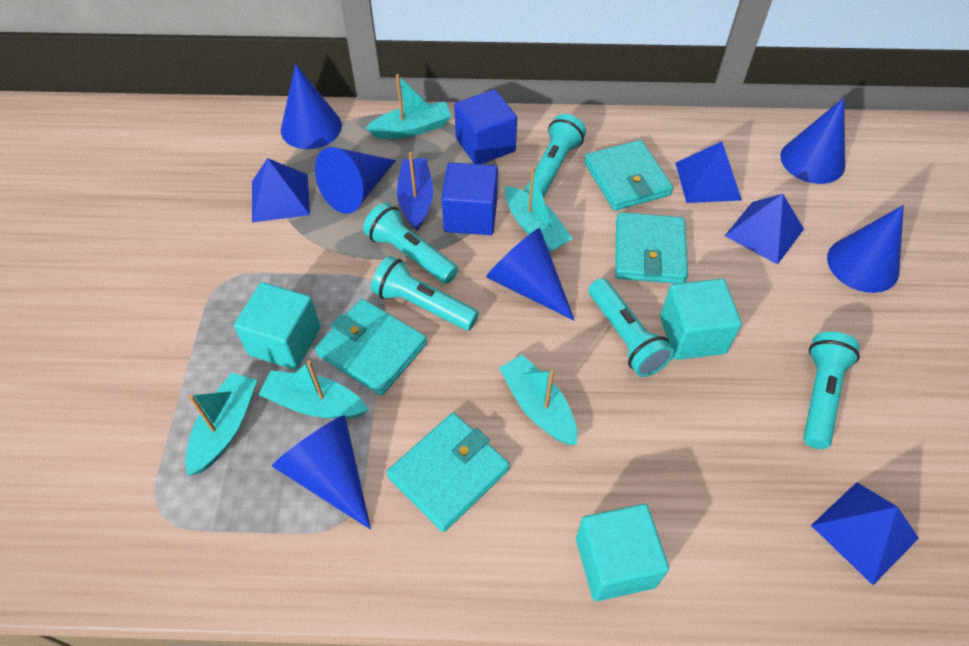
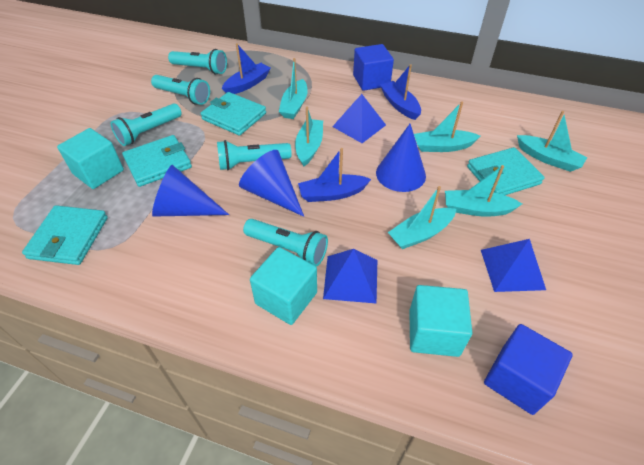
blue boat: [397,152,433,231] = 1 -> [222,43,271,94] [298,148,371,202] [380,64,421,120] = 3
blue cone: [272,415,371,529] [281,64,342,149] [315,147,396,214] [486,228,574,320] [780,98,845,184] [827,205,904,293] = 6 -> [152,165,229,217] [239,150,304,217] [376,124,426,192] = 3
blue pyramid: [252,158,310,222] [675,141,742,203] [725,194,804,265] [811,482,919,585] = 4 -> [323,249,377,304] [332,94,386,143] [481,239,546,292] = 3
turquoise boat: [185,372,257,476] [258,360,369,419] [366,74,452,139] [499,354,577,445] [505,167,573,252] = 5 -> [279,58,308,119] [295,106,323,166] [388,186,456,249] [414,101,481,152] [445,165,522,217] [517,111,587,172] = 6

